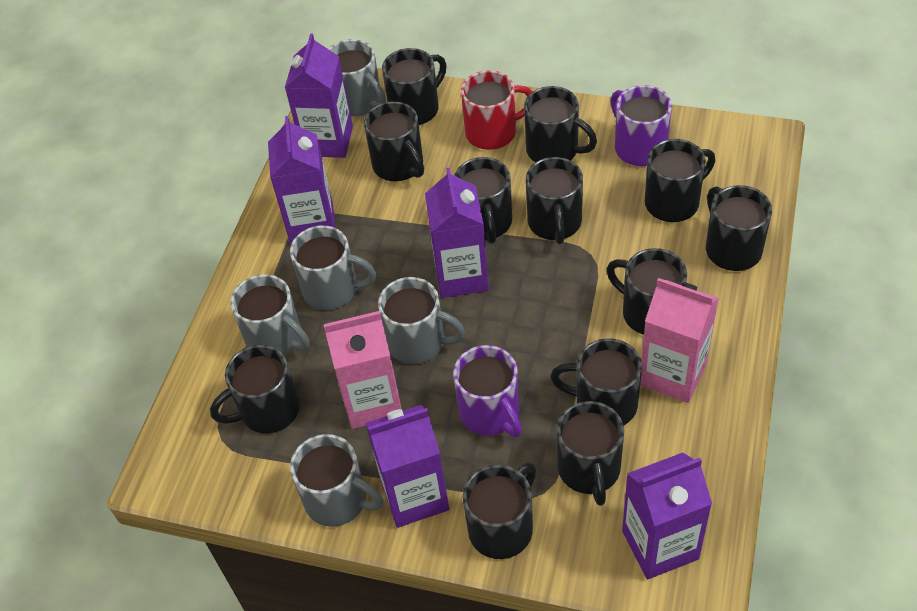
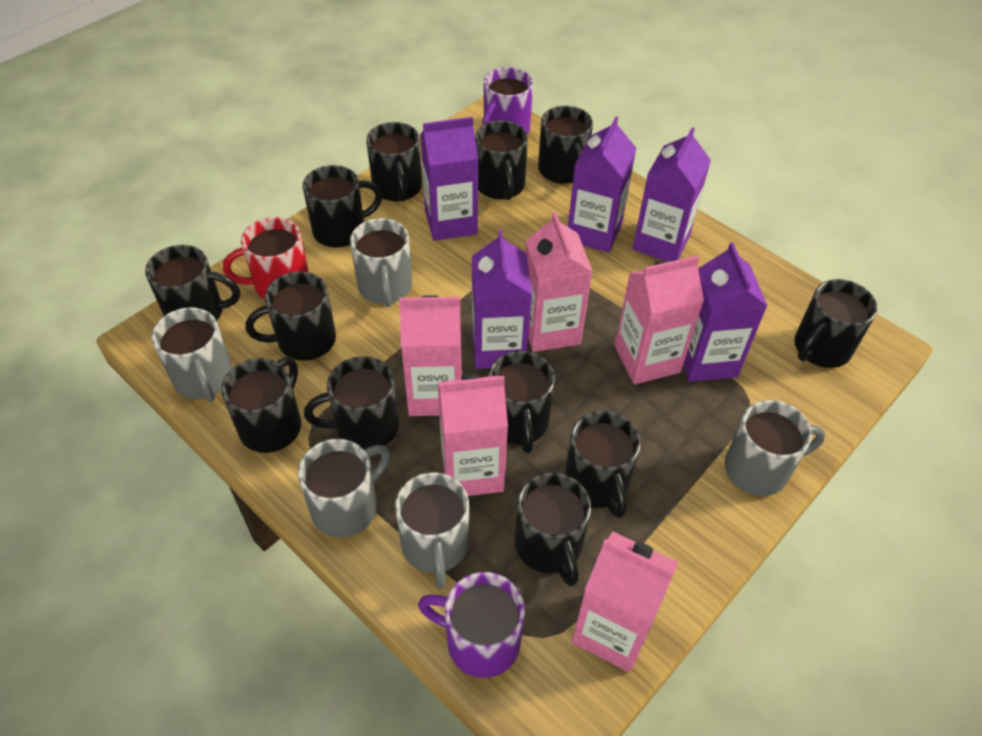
pink carton: [324,311,402,429] [640,278,719,403] = 2 -> [399,295,462,416] [438,374,508,496] [525,212,593,352] [572,532,678,672] [615,256,704,384] = 5

